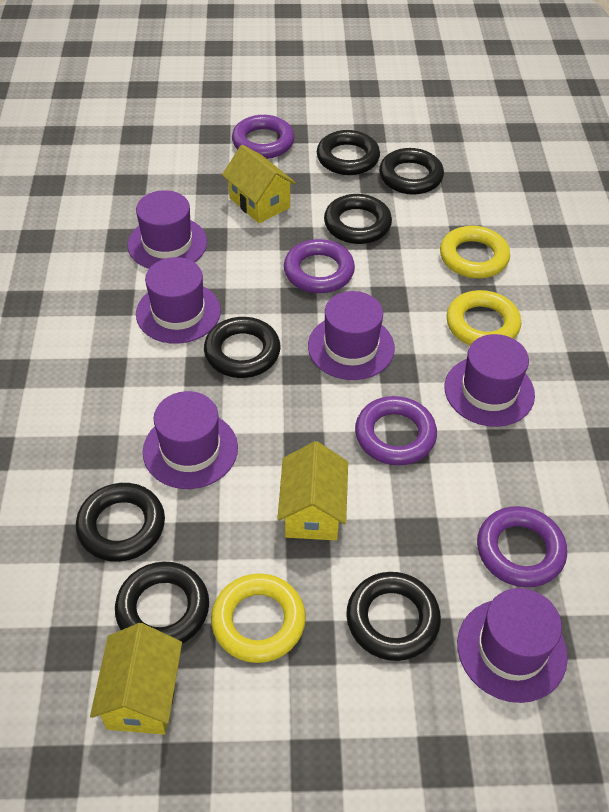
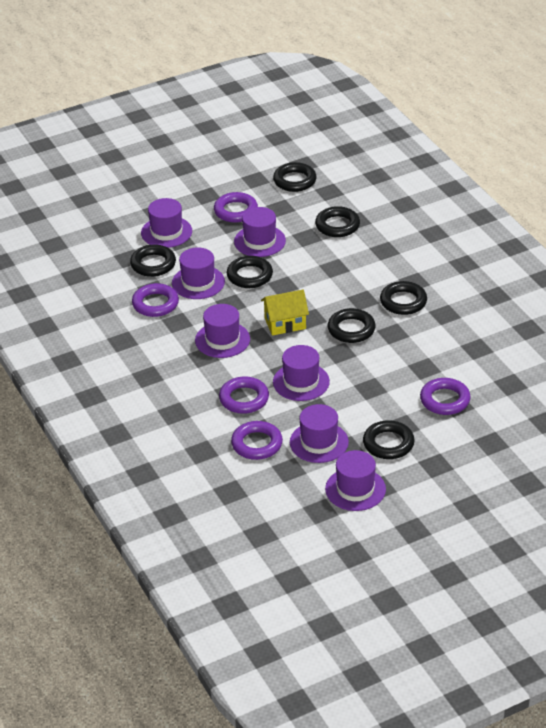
purple hat: [127,190,207,269] [136,257,221,344] [143,391,238,489] [308,291,395,380] [444,334,535,427] [457,588,568,703] = 6 -> [141,198,192,248] [172,247,225,299] [195,304,250,358] [234,207,286,257] [273,345,330,401] [290,404,349,463] [325,450,386,511] = 7
purple ring: [232,115,294,159] [284,239,355,293] [355,396,437,465] [477,506,567,587] = 4 -> [132,283,179,317] [214,192,258,223] [219,376,269,414] [231,421,283,460] [420,378,471,415] = 5
yellow house: [90,623,182,735] [222,145,296,223] [277,441,348,540] = 3 -> [261,290,309,336] = 1
yellow ring: [211,573,306,663] [440,226,510,278] [447,290,521,345] = 3 -> none = 0

